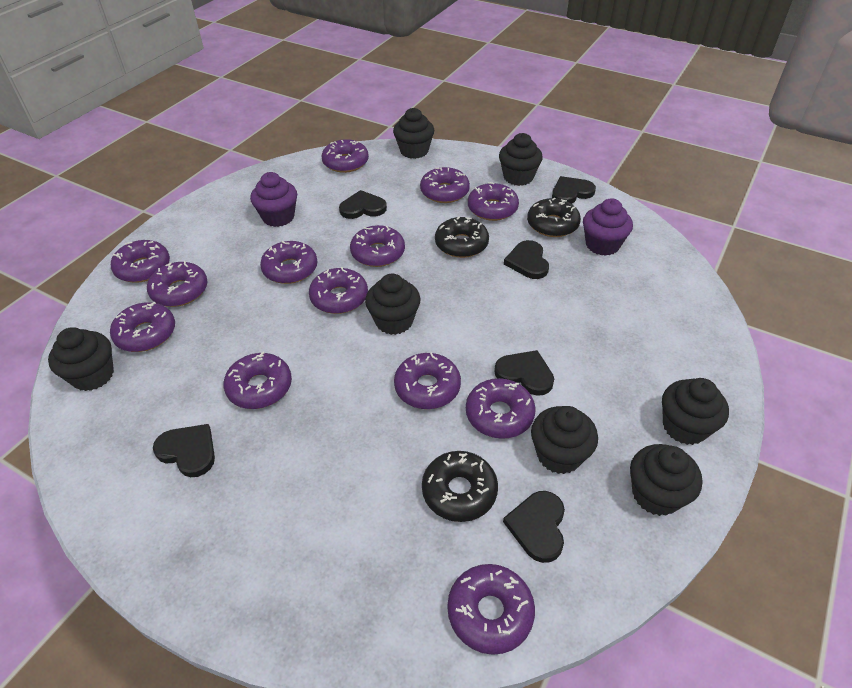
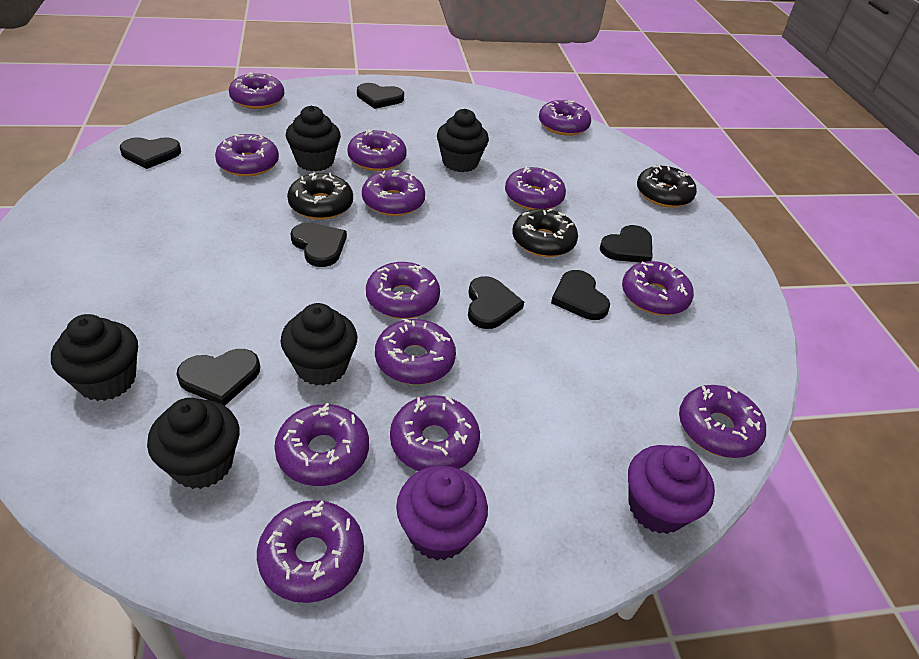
black cupcake: [48,327,114,391] [365,274,421,335] [393,108,434,159] [499,133,543,186] [531,406,598,474] [630,444,702,516] [662,378,729,445] = 7 -> [51,314,138,401] [147,398,240,489] [280,303,357,386] [286,106,341,171] [437,109,489,172] = 5
black heart: [153,424,215,477] [339,190,387,219] [494,350,554,396] [503,491,565,563] [504,240,549,279] [552,176,596,204] = 6 -> [120,137,181,169] [177,349,260,406] [290,222,347,267] [357,83,404,109] [468,276,524,329] [551,270,610,320] [600,225,652,263] = 7

